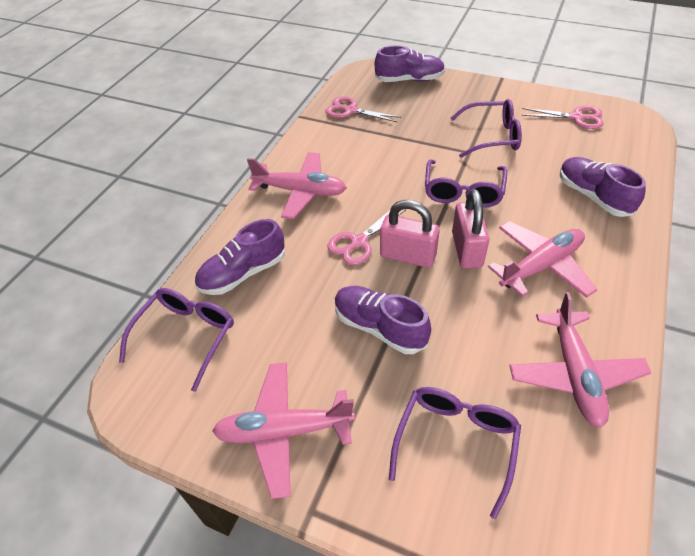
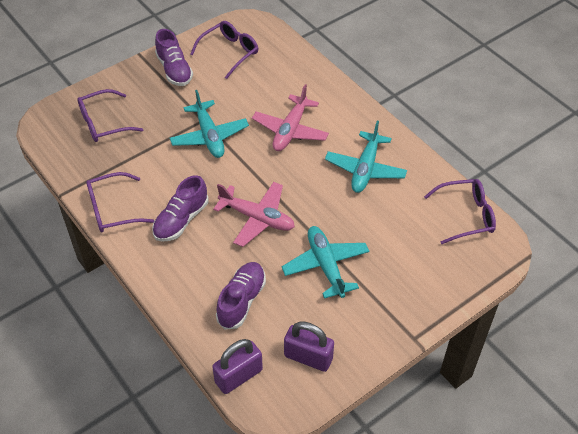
pink padlock: [380,200,440,268] [452,189,489,269] = 2 -> none = 0
pink plane: [212,362,355,499] [247,152,347,219] [488,221,597,298] [509,292,651,428] = 4 -> [213,182,295,247] [252,84,329,151] = 2
pink scissors: [326,96,401,122] [327,209,406,265] [522,106,604,129] = 3 -> none = 0
purple padlock: none = 0 -> [212,339,263,394] [284,322,334,372] = 2
purple shoe: [195,219,285,295] [335,286,431,354] [375,45,445,82] [560,157,646,217] = 4 -> [152,175,209,242] [155,29,193,86] [216,262,266,330] = 3
turquoise plane: none = 0 -> [170,90,249,158] [282,226,370,299] [325,121,407,193] = 3

